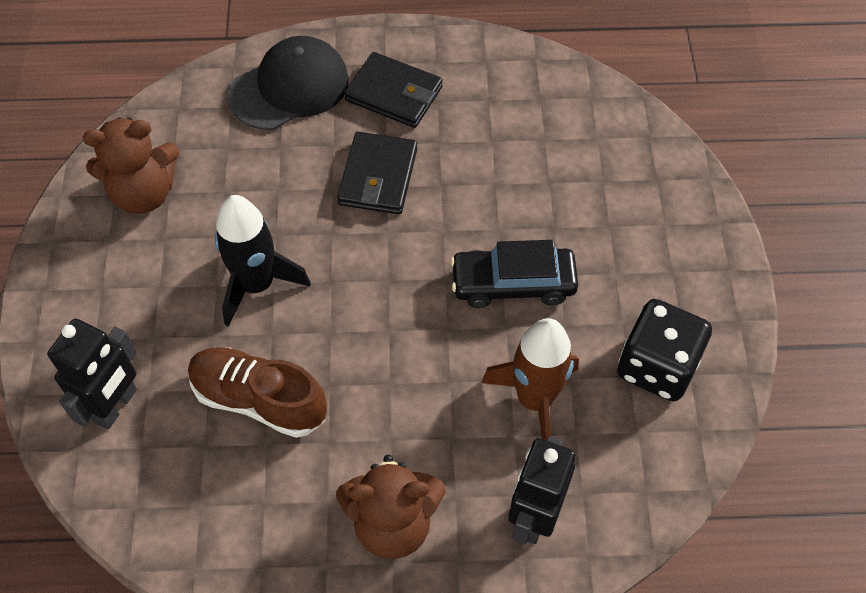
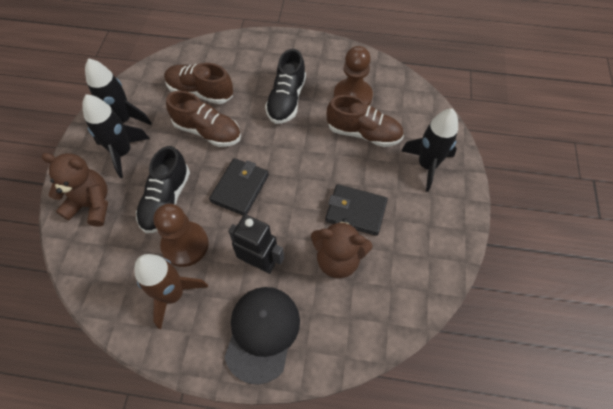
black car: [450,240,578,308] = 1 -> none = 0
black dice: [618,299,712,401] = 1 -> none = 0
black robot: [47,318,137,429] [508,436,576,544] = 2 -> [228,214,284,274] = 1
black rocket: [215,195,311,327] = 1 -> [82,94,150,178] [85,58,151,125] [401,109,458,192] = 3
black shoe: none = 0 -> [136,146,190,233] [265,49,306,124] = 2
brown pawn: none = 0 -> [153,204,209,267] [334,46,373,105] = 2
brown shoe: [188,347,327,438] = 1 -> [164,63,233,104] [166,91,241,147] [327,95,404,147] = 3

